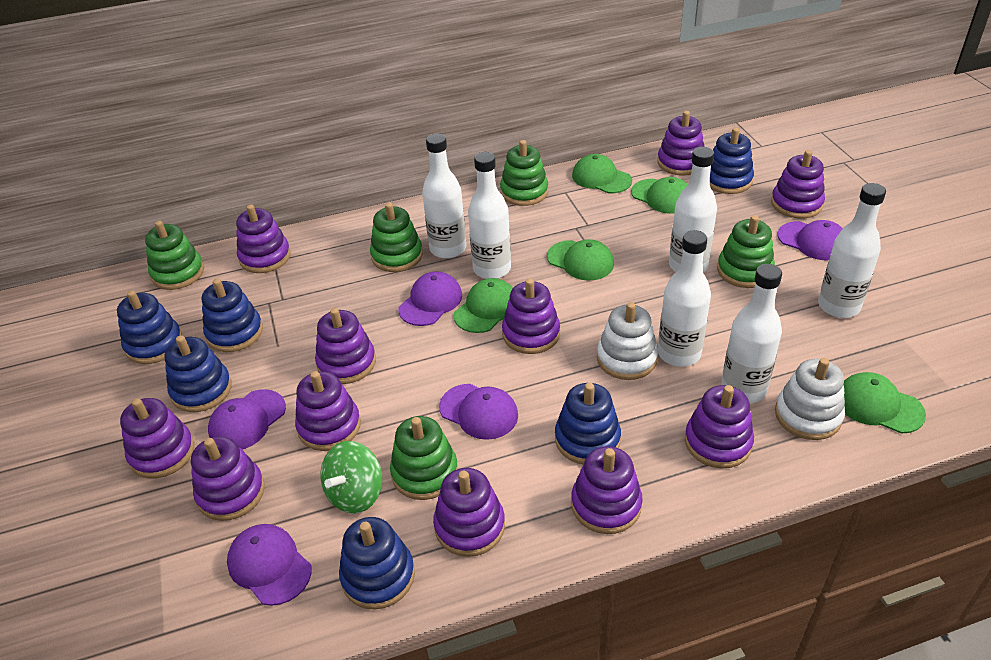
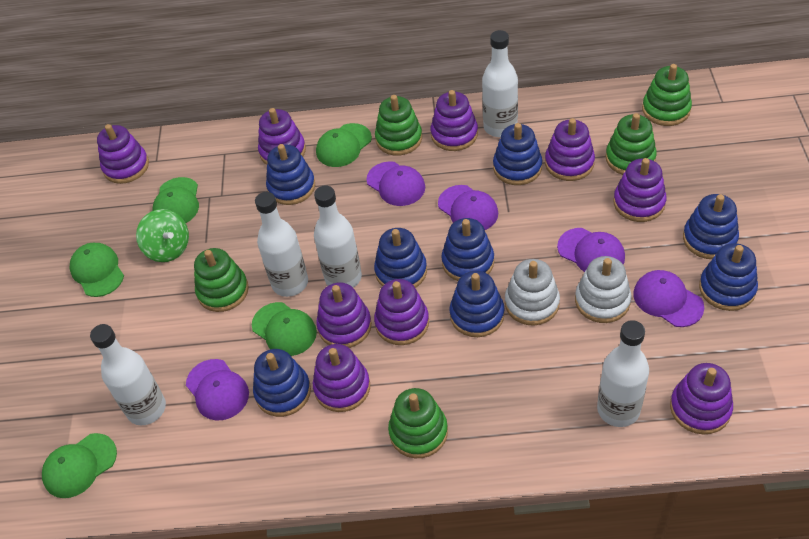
blue stacking toy: [117,290,182,364] [164,335,232,412] [202,279,263,352] [339,517,415,610] [555,383,621,465] [710,128,754,194] = 6 -> [253,349,311,417] [266,144,315,205] [374,228,427,288] [441,218,494,281] [450,271,505,337] [493,123,542,185] [683,194,739,259] [699,243,758,311] = 8
purple stacking toy: [120,398,194,479] [191,436,265,521] [236,204,291,273] [295,371,361,451] [315,308,376,384] [433,468,505,557] [502,278,560,354] [571,446,643,534] [657,111,704,176] [685,385,754,468] [771,150,825,219] = 11 -> [97,124,149,184] [258,108,306,165] [313,344,370,412] [316,282,372,348] [374,279,429,345] [431,90,478,151] [545,118,595,181] [613,158,666,222] [670,363,733,435] = 9
white bottle: [422,133,466,259] [468,152,511,279] [658,230,711,367] [669,147,717,273] [721,264,782,403] [818,183,886,318] = 6 -> [90,324,166,425] [255,192,308,297] [314,185,362,288] [482,30,518,137] [597,320,649,427] = 5

